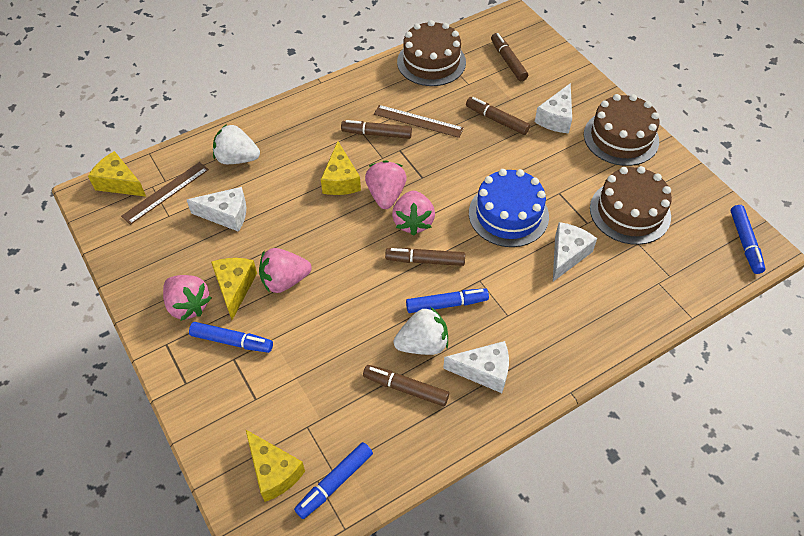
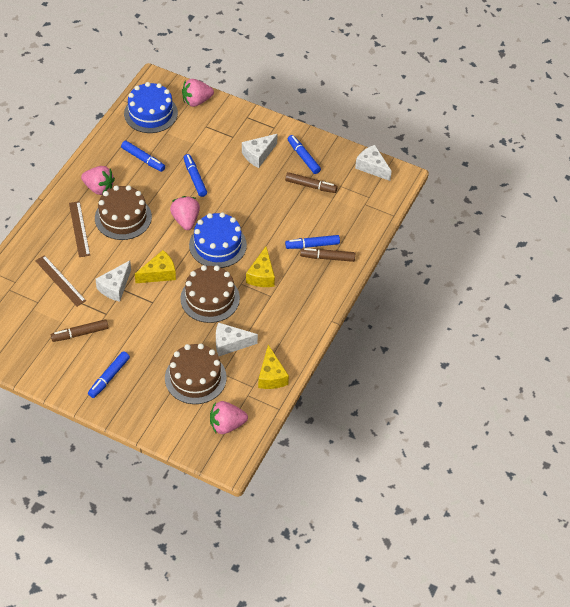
blue cake: [469,169,549,247] = 1 -> [124,82,178,133] [189,212,247,268] = 2
blue marker: [189,322,273,353] [294,442,373,519] [406,288,489,313] [731,205,766,274] = 4 -> [88,351,130,398] [121,141,165,172] [183,154,207,197] [285,235,340,249] [288,135,321,174] = 5
brown marker: [341,120,412,139] [363,365,449,406] [385,248,465,266] [466,97,530,135] [491,33,528,81] = 5 -> [51,319,109,342] [285,172,338,193] [300,248,355,262] = 3
white strawberry: [213,124,260,164] [394,307,448,355] = 2 -> none = 0
yellow cheese: [88,151,146,197] [211,258,257,320] [246,430,305,502] [321,141,361,195] = 4 -> [135,250,176,283] [246,247,275,287] [258,345,289,389] = 3

